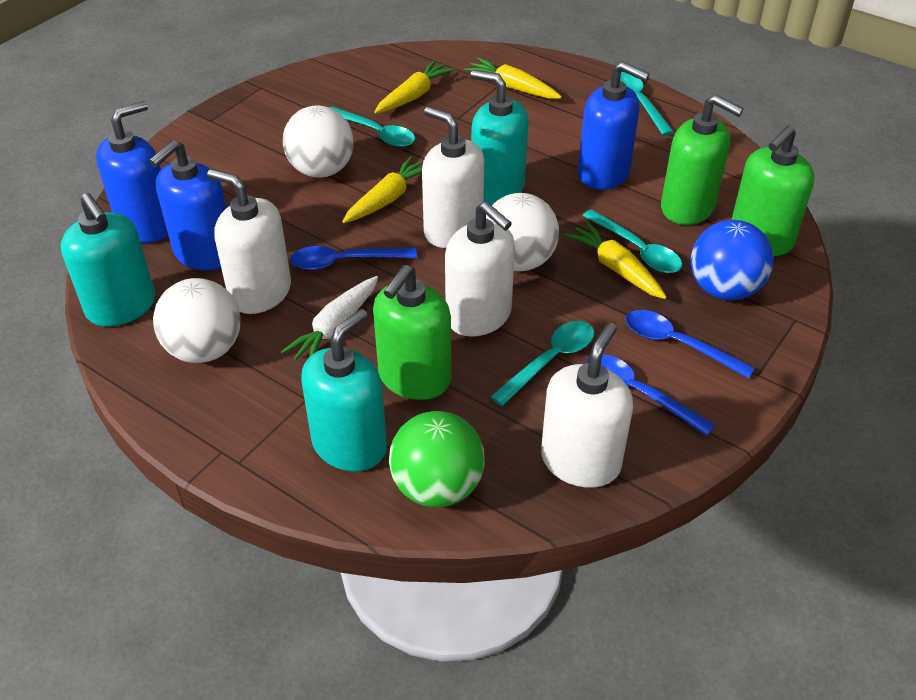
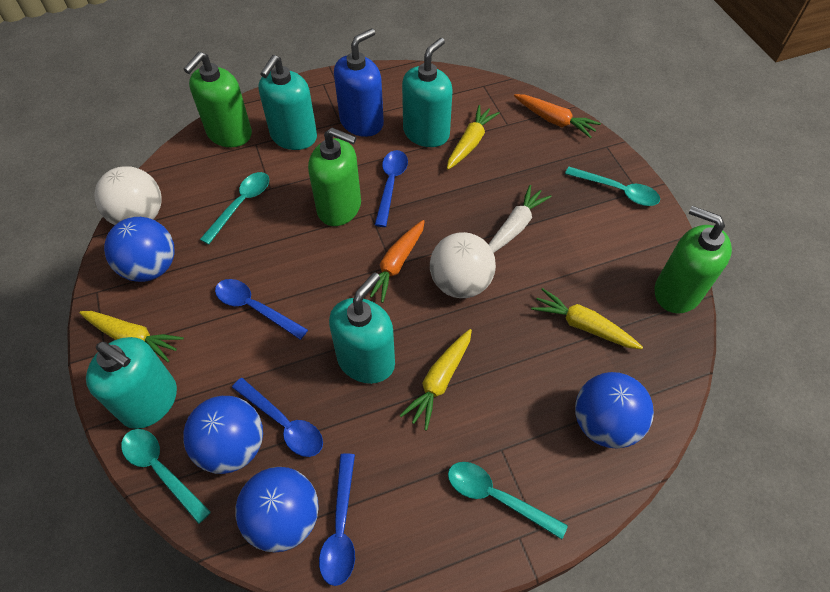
blue ball: [691,220,774,300] = 1 -> [104,217,174,282] [183,396,263,474] [235,467,319,553] [575,372,654,448] = 4
blue soap dispenser: [96,101,168,243] [149,140,226,270] [578,61,650,190] = 3 -> [334,28,384,137] = 1
blue spoon: [290,246,417,270] [586,354,715,436] [625,310,755,378] = 3 -> [215,279,308,340] [232,378,323,457] [319,453,355,586] [375,150,408,227] = 4
green ball: [389,411,485,507] = 1 -> none = 0
orange carrot: none = 0 -> [370,220,425,303] [514,94,601,138] = 2
turquoise soap dispenser: [61,193,155,327] [301,309,387,472] [471,70,529,205] = 3 -> [86,337,177,429] [258,55,317,150] [329,272,395,384] [402,38,453,147] = 4
white ball: [153,278,241,363] [283,106,354,177] [486,193,559,271] = 3 -> [94,166,162,225] [430,232,496,298] = 2
white soap dispenser: [207,169,291,314] [422,106,485,248] [445,202,515,337] [541,323,633,488] = 4 -> none = 0

